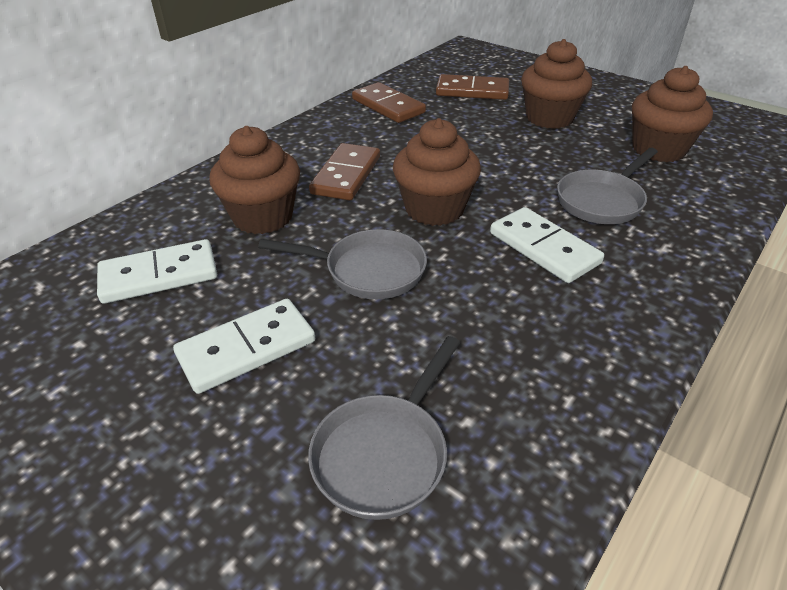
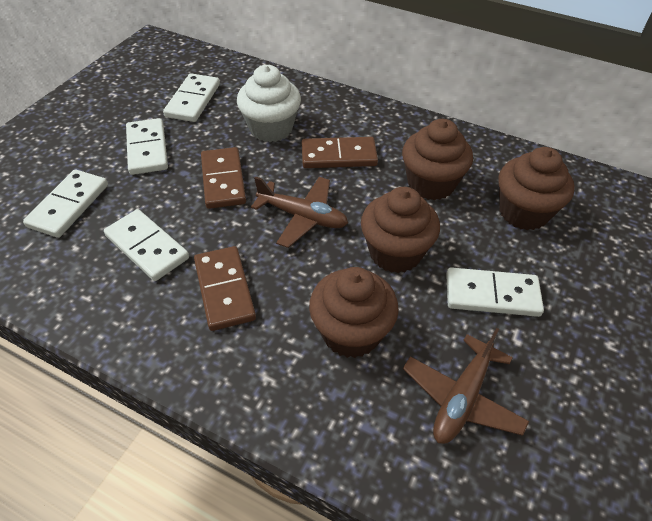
brown plane: none = 0 -> [251,176,348,248] [403,328,529,444] = 2
grey pan: [258,229,427,299] [308,336,460,520] [557,148,658,224] = 3 -> none = 0
white cupcake: none = 0 -> [237,65,301,142] = 1
white domino: [97,239,217,304] [173,299,315,394] [490,207,604,283] = 3 -> [23,169,108,238] [104,209,189,281] [126,118,168,175] [163,73,220,122] [446,267,544,317] = 5

